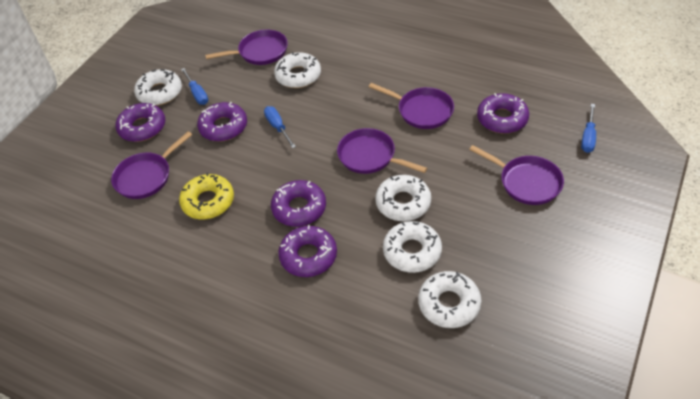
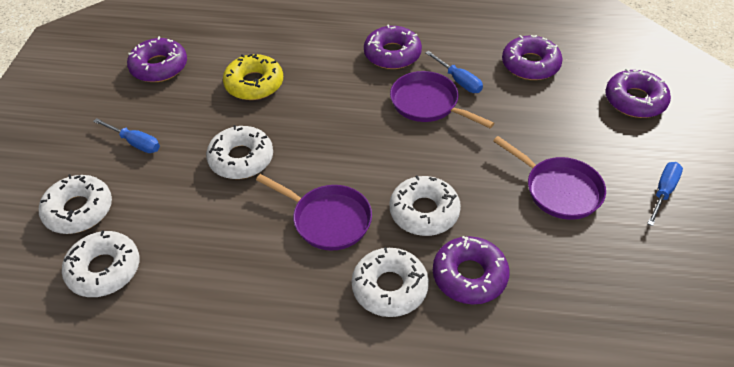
purple pan: [111,131,192,199] [205,30,288,65] [337,128,427,174] [369,83,454,129] [469,145,564,205] = 5 -> [256,174,372,251] [390,71,494,128] [493,136,606,220] = 3

